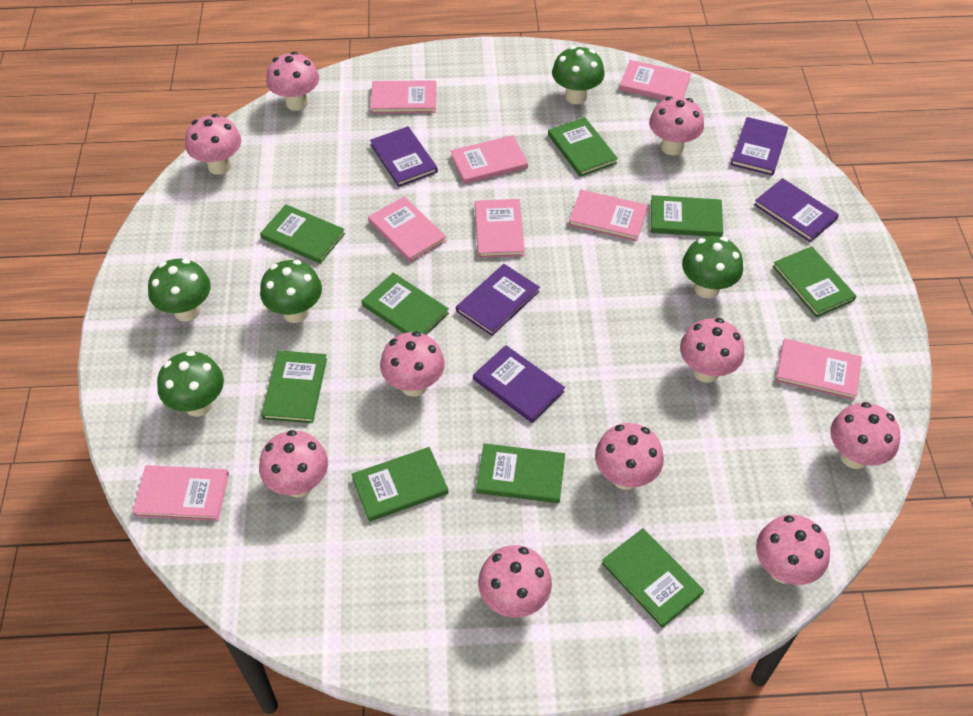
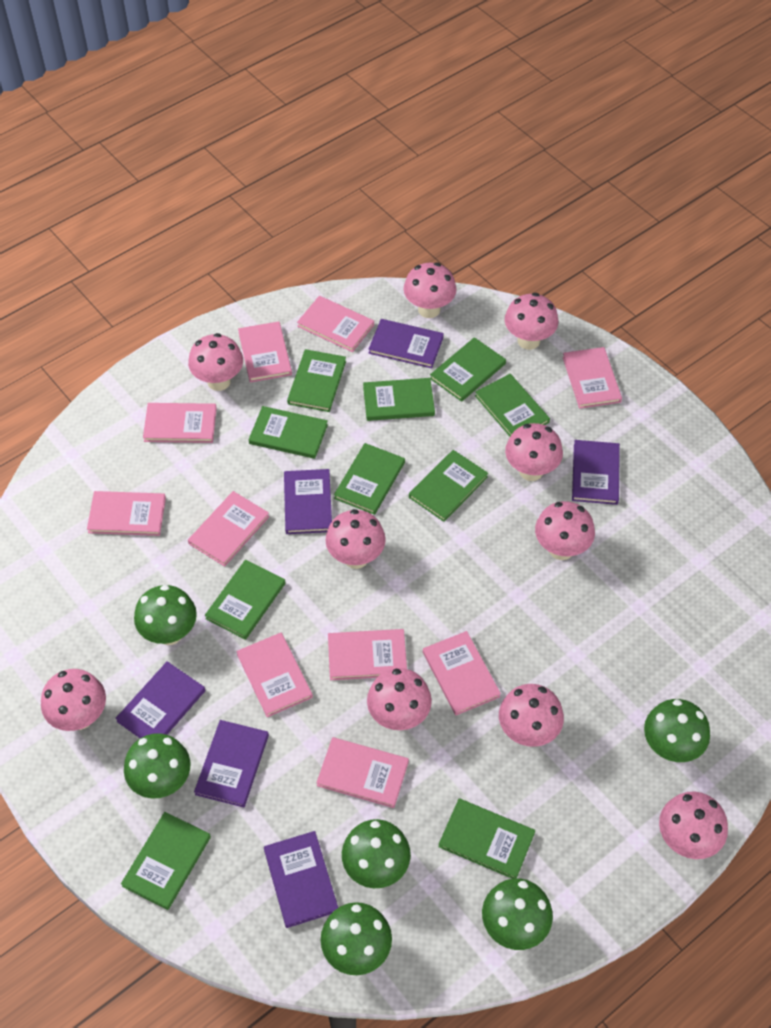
green book: [260,205,345,264] [261,350,327,423] [352,447,448,522] [362,273,449,335] [476,443,565,503] [548,117,618,177] [601,528,704,628] [651,195,723,237] [773,246,856,317] = 9 -> [121,812,211,910] [205,560,286,640] [249,406,328,459] [287,349,346,412] [334,443,405,515] [363,378,435,421] [409,450,488,522] [430,337,506,402] [438,798,535,879] [475,374,550,436] = 10
green mushroom: [148,259,211,322] [157,351,224,417] [260,260,322,323] [552,46,605,104] [682,236,743,298] = 5 -> [124,733,190,798] [134,585,197,645] [321,902,392,975] [342,819,411,888] [482,878,553,950] [644,699,710,762] = 6
pink book: [133,465,229,521] [368,196,447,263] [370,80,436,114] [451,135,528,184] [475,199,525,258] [569,190,648,241] [619,60,691,100] [776,339,862,400] = 8 -> [87,491,166,536] [143,403,217,443] [188,491,269,567] [236,633,313,717] [238,321,292,383] [297,296,374,352] [316,737,409,808] [328,629,407,680] [423,631,501,715] [563,347,622,409] = 10
purple book: [370,126,438,187] [456,264,540,336] [473,345,565,423] [730,117,788,176] [754,178,839,242] = 5 -> [115,661,206,738] [194,720,269,808] [264,831,338,928] [284,469,332,534] [369,319,444,368] [572,440,620,505] = 6

